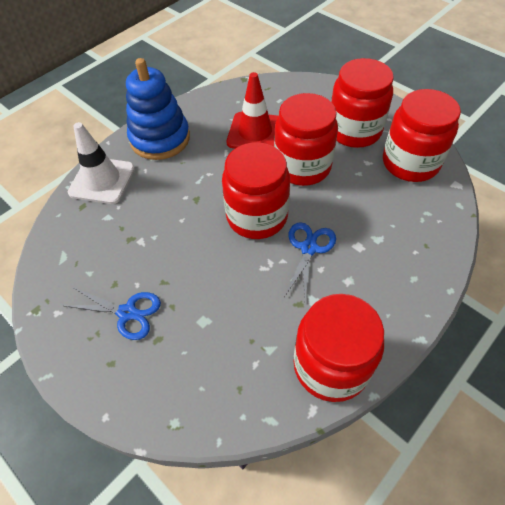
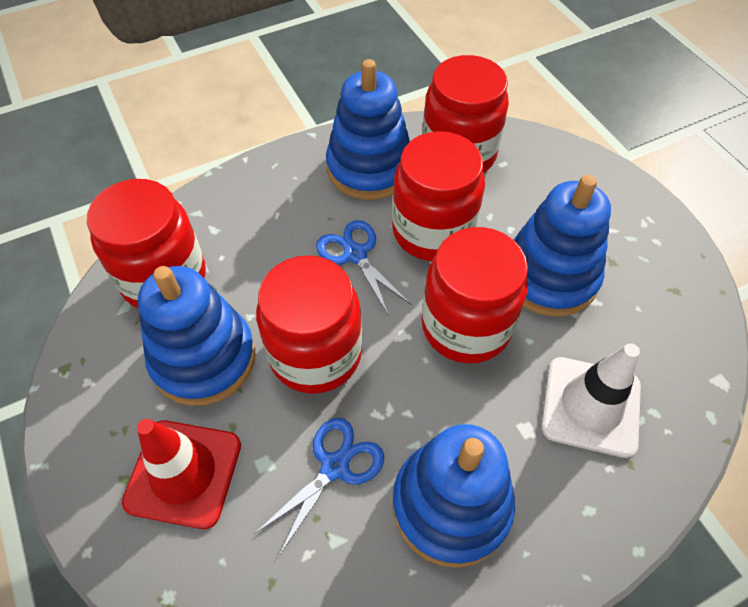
blue stacking toy: [126,58,190,160] = 1 -> [138,266,256,406] [326,59,410,200] [392,424,515,568] [513,175,611,317] = 4

